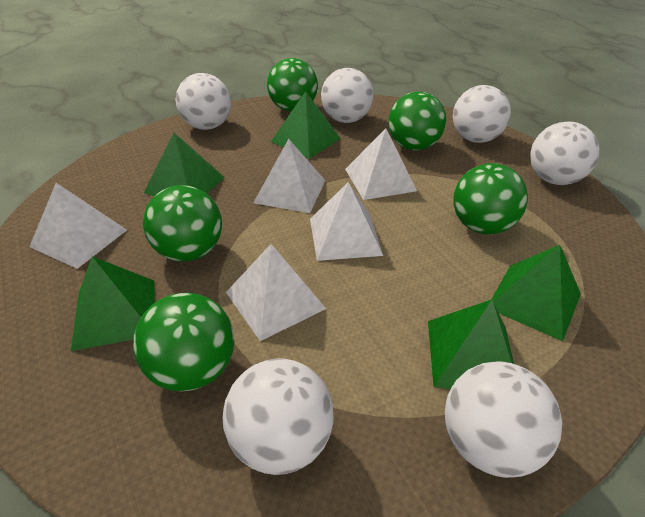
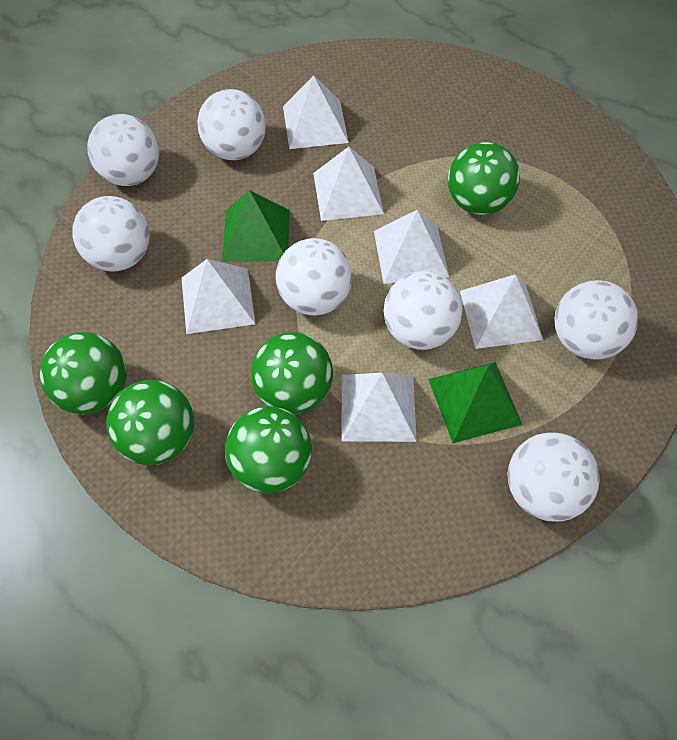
green pyramid: [71,256,155,351] [144,133,224,196] [271,91,341,159] [428,299,514,389] [492,245,581,341] = 5 -> [222,190,290,262] [428,362,523,443] = 2
white ball: [175,73,231,130] [223,359,334,475] [321,68,373,123] [445,361,562,478] [453,85,511,143] [530,122,599,185] = 6 -> [72,196,150,271] [87,114,159,186] [197,89,266,160] [276,238,352,315] [383,271,462,350] [508,432,600,522] [554,280,638,360] = 7
white pyramid: [29,183,127,269] [226,244,326,341] [253,139,326,213] [310,182,383,261] [345,129,417,200] = 5 -> [182,259,255,334] [283,75,349,149] [313,147,384,221] [342,373,417,442] [374,210,449,284] [460,274,543,349] = 6

